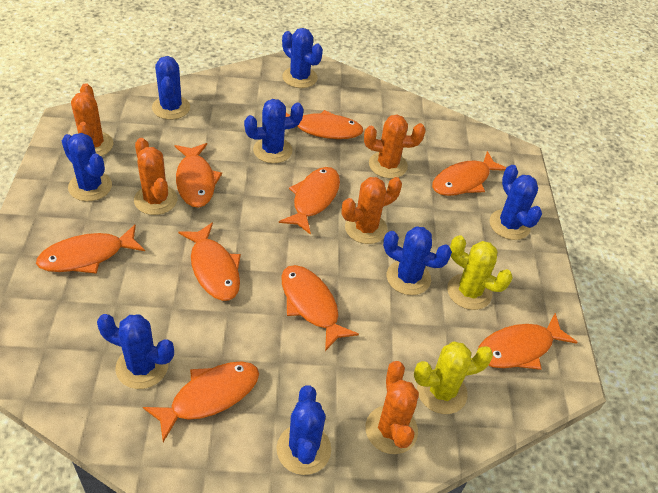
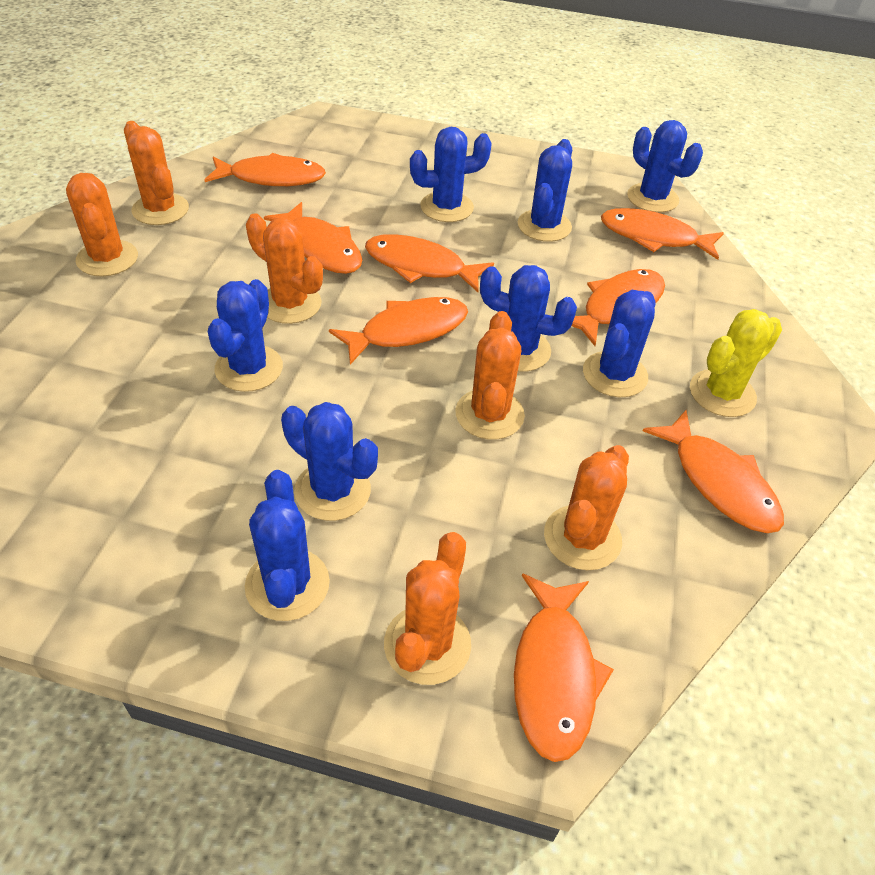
orange cactus: [71,83,114,156] [134,138,178,215] [341,177,402,244] [364,114,425,178] [365,361,419,454] = 5 -> [66,173,138,276] [124,121,189,225] [246,213,323,324] [384,532,471,685] [455,311,525,440] [544,445,629,570] = 6
orange fish: [36,225,145,274] [143,361,259,442] [175,143,222,208] [178,223,241,301] [279,167,340,235] [281,265,359,351] [286,110,364,139] [432,151,507,196] [478,313,578,370] = 9 -> [205,153,326,186] [264,202,362,274] [329,297,468,365] [365,234,494,292] [514,573,614,762] [572,269,665,346] [601,208,724,260] [643,410,784,533] = 8
yellow cactus: [414,342,493,414] [447,235,513,310] = 2 -> [690,309,782,417] = 1

